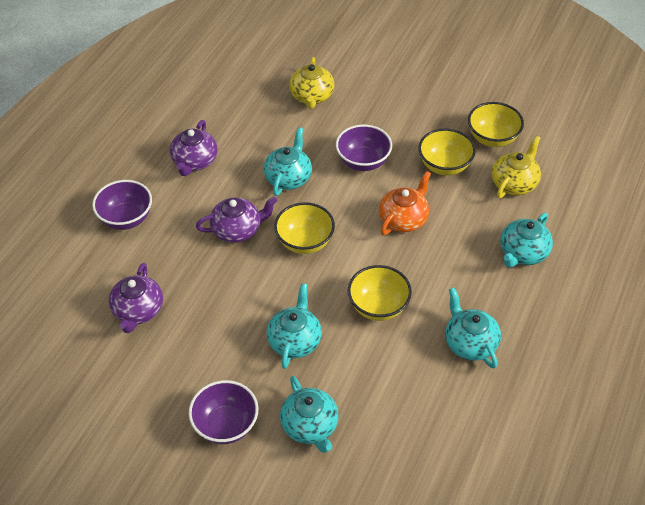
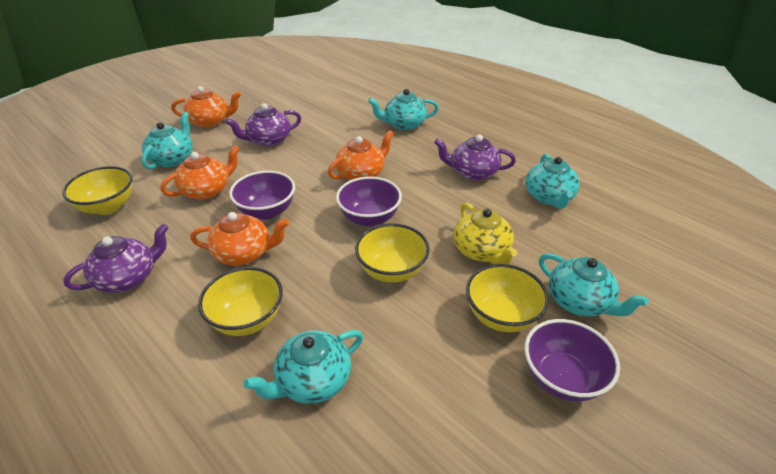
orange teapot: [379,171,431,235] = 1 -> [161,145,240,200] [171,86,241,128] [190,212,289,266] [328,130,394,180] = 4
yellow teapot: [289,57,334,109] [492,136,541,198] = 2 -> [454,202,517,264] = 1

